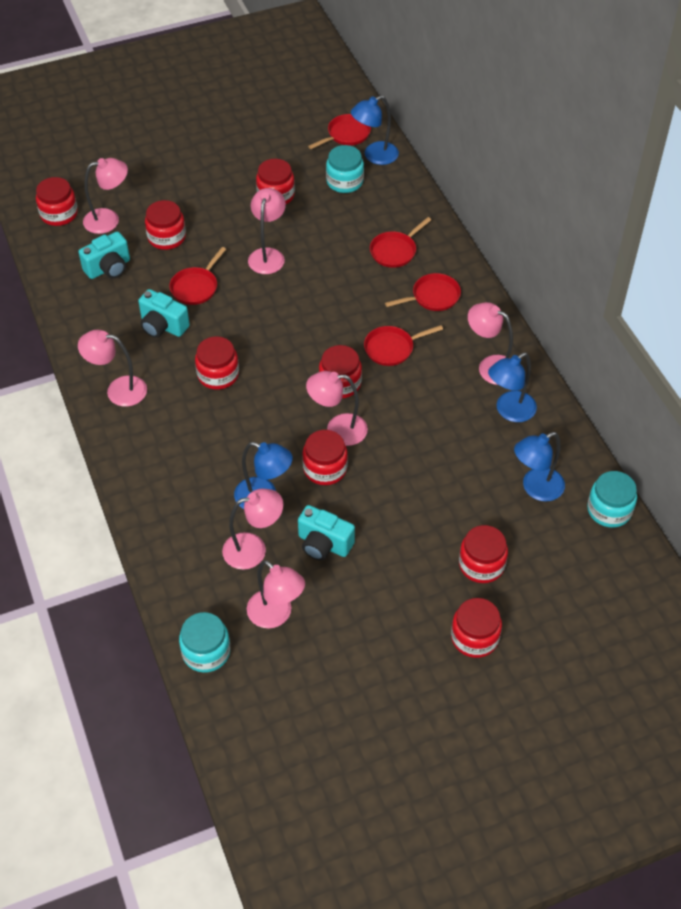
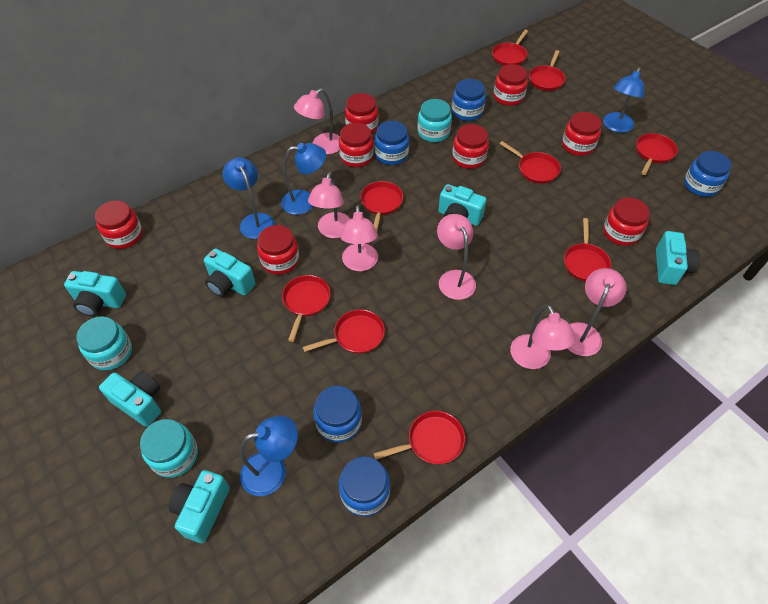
blue jar: none = 0 -> [314,386,362,443] [339,456,390,517] [374,121,409,165] [452,79,486,121] [684,151,732,197] = 5
pink lamp: [78,330,147,407] [83,158,128,234] [222,489,283,570] [247,560,305,628] [248,188,286,274] [306,371,368,446] [468,302,513,385] = 7 -> [294,88,340,154] [308,172,351,238] [340,205,378,271] [437,214,476,300] [510,305,575,369] [567,268,626,356] = 6
red pan: [170,247,226,305] [308,114,371,149] [364,325,443,366] [370,217,431,268] [385,273,461,311] = 5 -> [282,275,331,342] [303,309,385,354] [360,181,404,232] [373,411,465,464] [492,30,528,66] [500,141,561,184] [529,50,566,91] [564,218,611,282] [636,133,678,175] = 9
turquoise camera: [79,231,130,279] [138,289,190,338] [298,505,355,561] = 3 -> [64,271,126,316] [99,371,161,427] [169,470,230,543] [204,248,255,297] [438,184,487,226] [656,231,700,285] = 6

